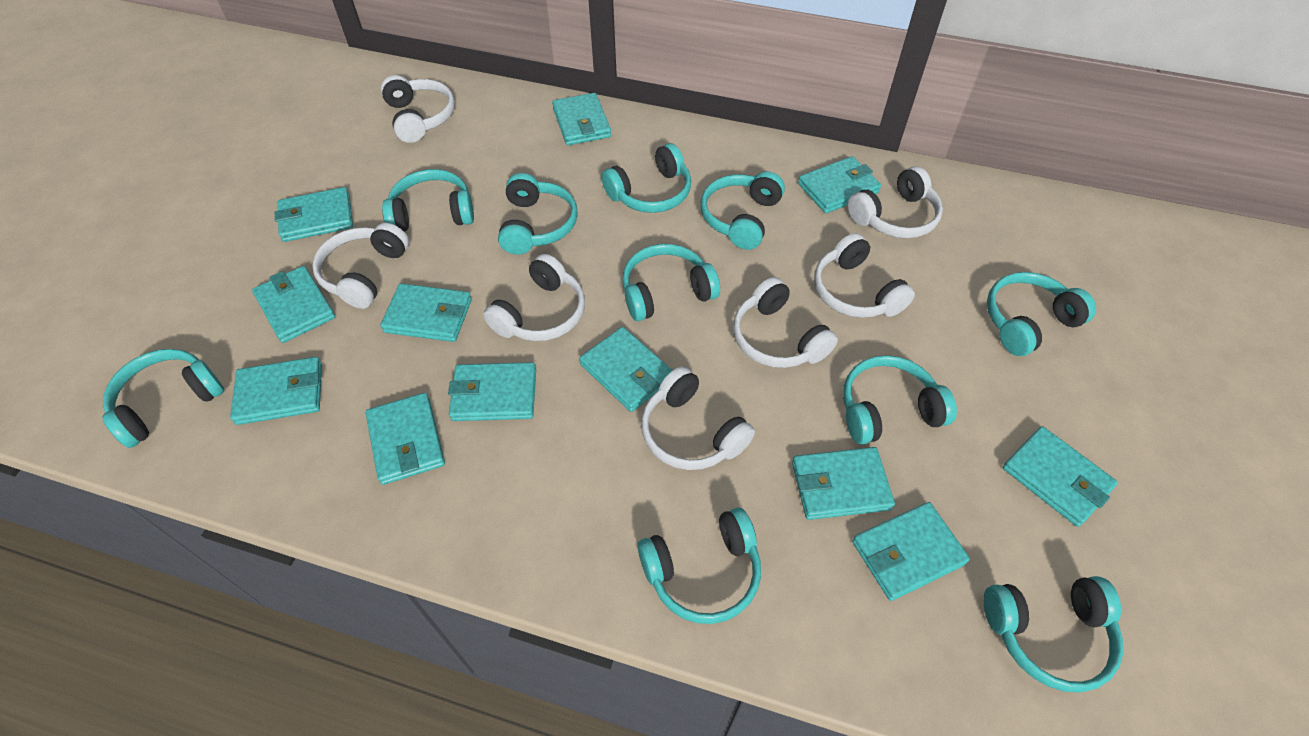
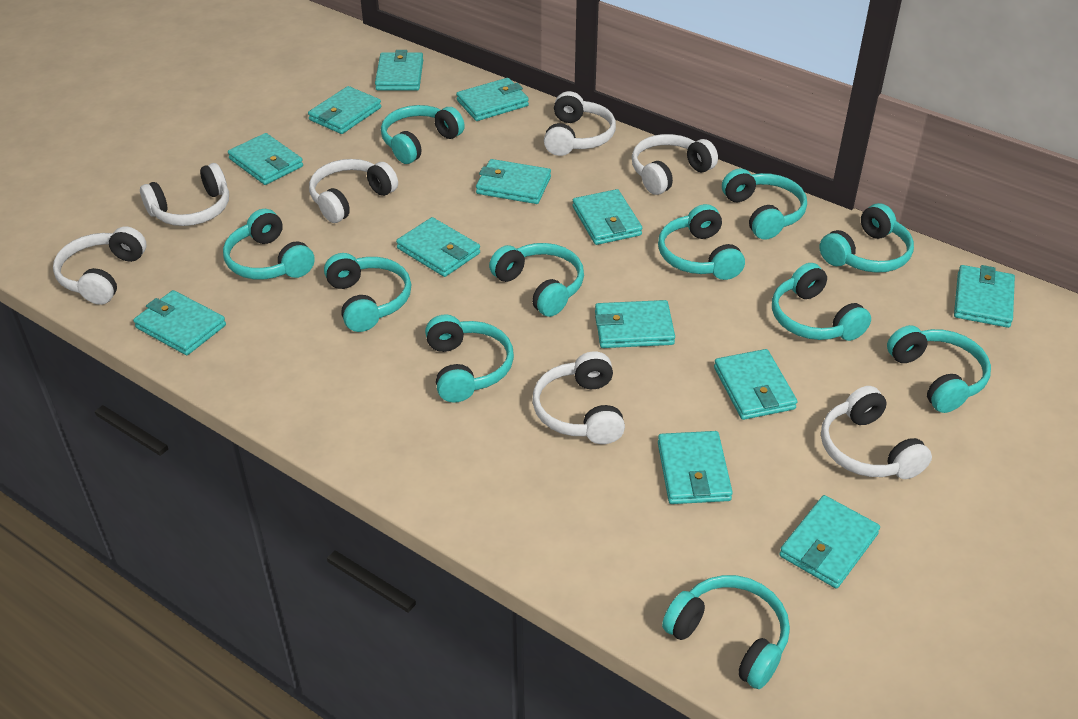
turquoise headphones: [102,349,224,448] [382,169,474,232] [498,173,578,255] [602,143,691,213] [622,244,720,321] [638,508,761,624] [701,171,785,250] [843,355,957,445] [983,576,1123,692] [987,272,1096,356] = 10 -> [223,209,315,279] [324,253,411,332] [381,105,465,164] [425,315,514,403] [489,243,584,317] [658,204,745,280] [662,575,790,689] [722,169,807,240] [772,263,871,341] [819,203,914,273] [887,325,991,413] = 11
turquoise wallet: [230,357,322,425] [252,266,335,343] [275,187,353,242] [365,393,445,485] [380,283,472,342] [448,362,536,421] [552,93,611,145] [579,327,673,412] [792,447,895,520] [798,156,881,213] [852,502,970,601] [1003,426,1118,527] = 12 -> [133,290,226,355] [228,133,303,185] [308,86,381,134] [375,50,423,91] [396,217,480,277] [456,78,529,121] [476,159,551,204] [572,189,642,245] [595,300,675,348] [658,431,733,504] [714,349,797,420] [779,495,880,588] [954,265,1015,328] = 13

